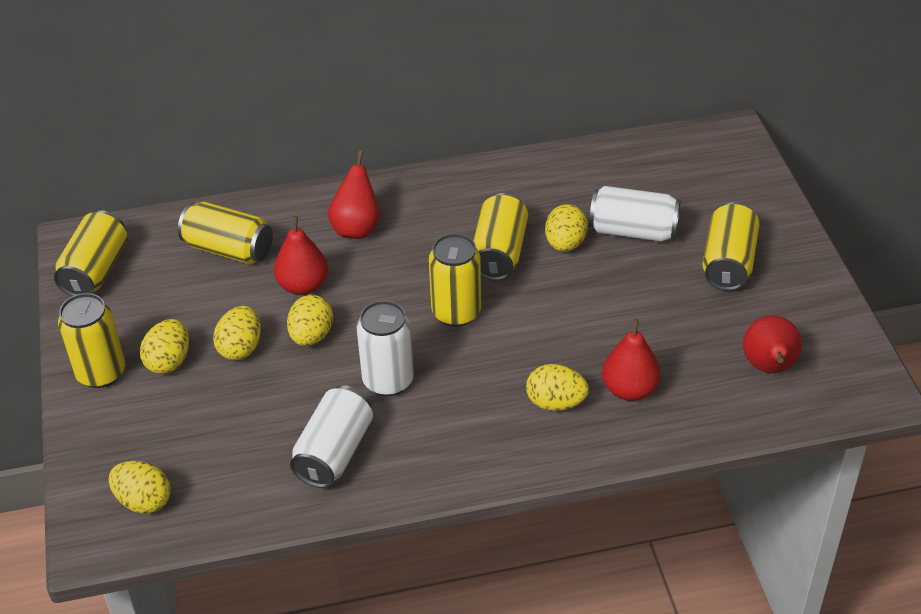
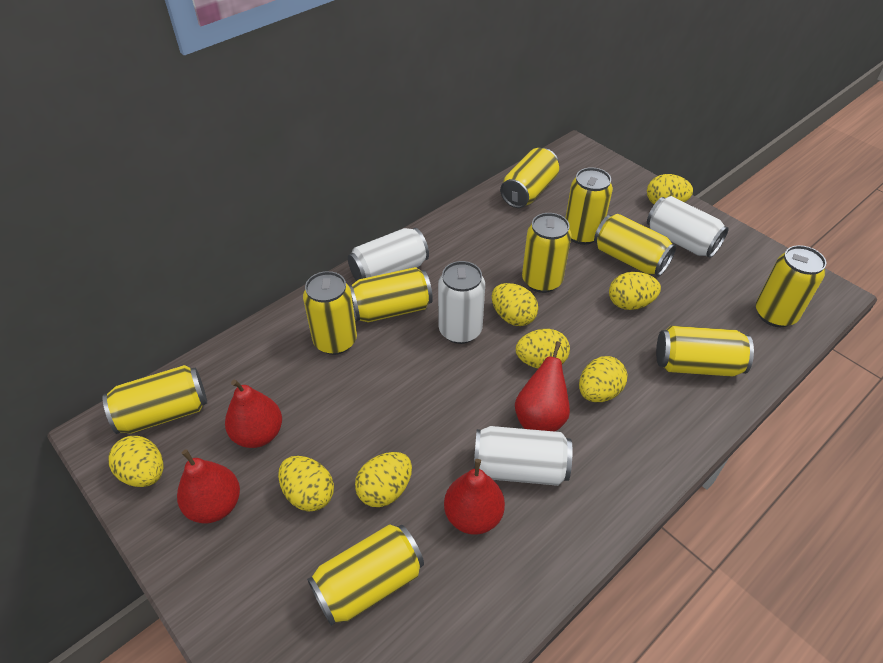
white can: [290,385,373,488] [357,300,414,396] [589,186,680,242] = 3 -> [348,228,429,281] [438,261,485,344] [474,426,572,486] [647,196,729,258] = 4
yellow can: [54,210,127,296] [58,293,125,388] [178,202,273,264] [429,233,481,327] [473,193,528,281] [702,202,760,291] = 6 -> [103,365,207,434] [303,271,357,355] [307,524,424,626] [349,267,433,322] [500,148,559,208] [522,213,572,293] [565,167,613,245] [594,214,676,276] [656,326,754,377] [756,245,826,327] = 10
yellow egg: [108,461,171,514] [140,319,189,374] [213,306,261,360] [287,295,333,346] [526,364,589,411] [545,204,588,252] = 6 -> [108,436,163,487] [278,456,334,512] [355,452,412,507] [492,283,538,326] [516,329,570,369] [579,356,627,402] [609,272,661,310] [647,174,693,204] = 8

